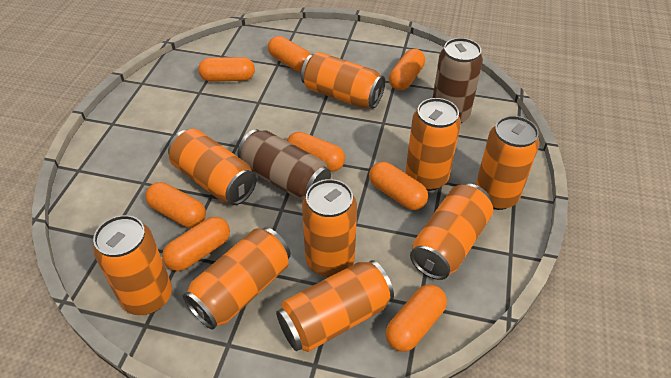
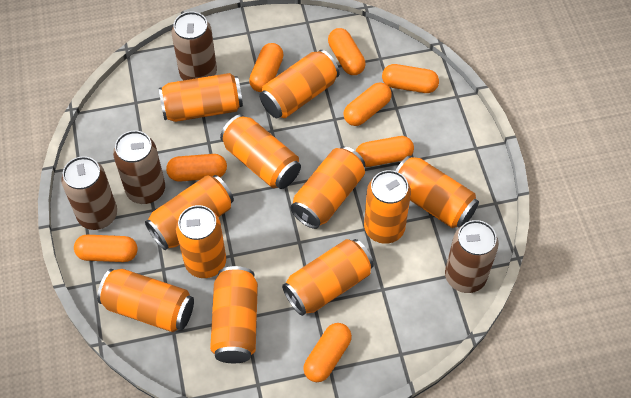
brown can: [238,129,331,202] [433,38,483,123] = 2 -> [61,156,117,230] [113,131,165,204] [172,11,217,80] [445,220,499,293] = 4
orange can: [93,215,172,315] [168,129,257,205] [183,227,291,330] [276,260,394,352] [301,52,385,108] [302,179,357,277] [406,98,461,191] [410,184,493,280] [475,116,540,210] = 9 -> [97,269,194,332] [145,175,234,250] [159,73,243,122] [176,205,226,278] [210,266,258,363] [220,114,301,189] [259,50,339,118] [282,239,374,316] [290,146,365,229] [364,170,411,244] [395,155,479,228] = 11

